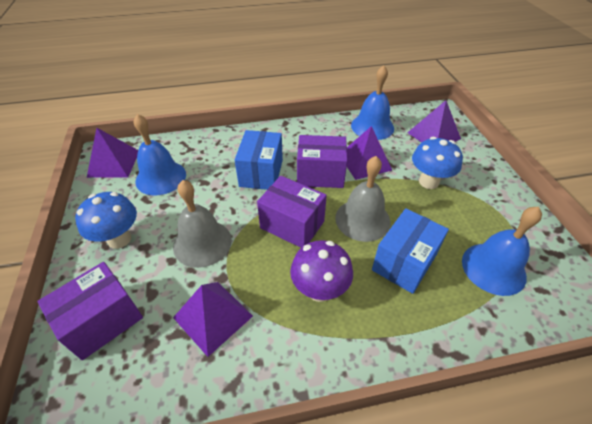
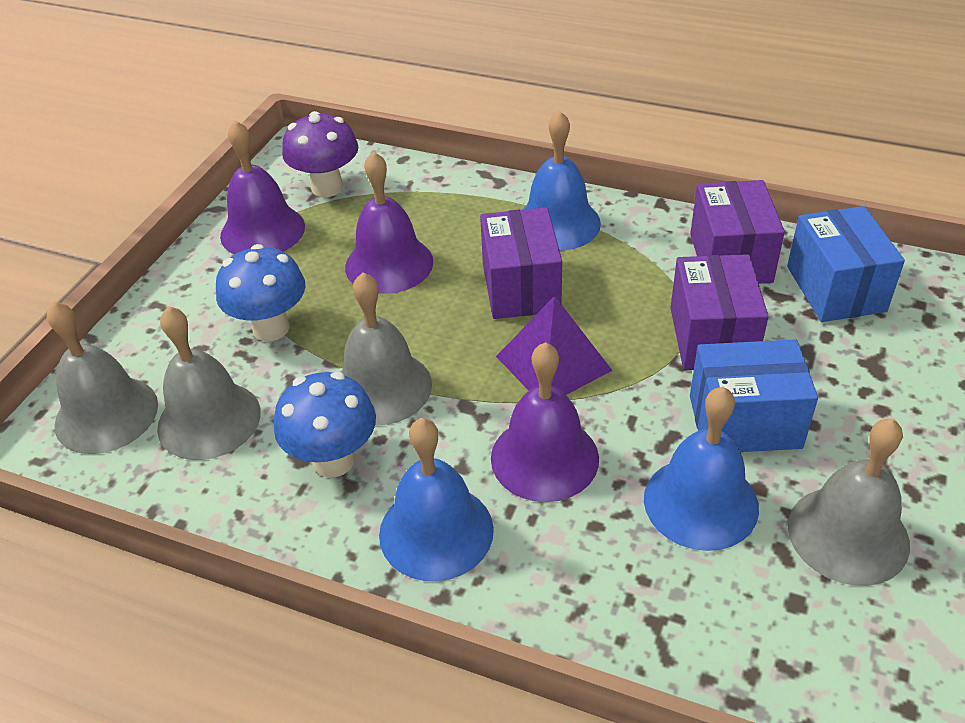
grey bell: [173,180,232,268] [335,156,390,242] = 2 -> [47,301,158,454] [157,306,261,460] [340,272,432,426] [788,419,910,586] = 4
purple bell: none = 0 -> [220,120,305,255] [345,151,433,294] [491,342,599,502] = 3
purple pyramid: [87,128,138,178] [173,282,253,357] [347,126,392,180] [407,100,461,143] = 4 -> [496,296,613,395] = 1

